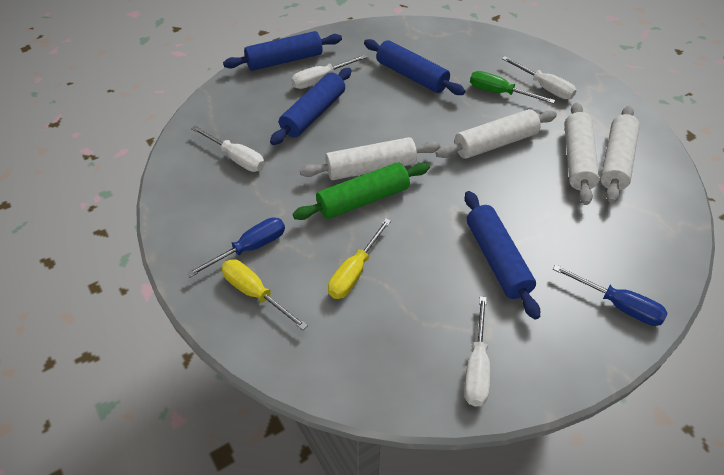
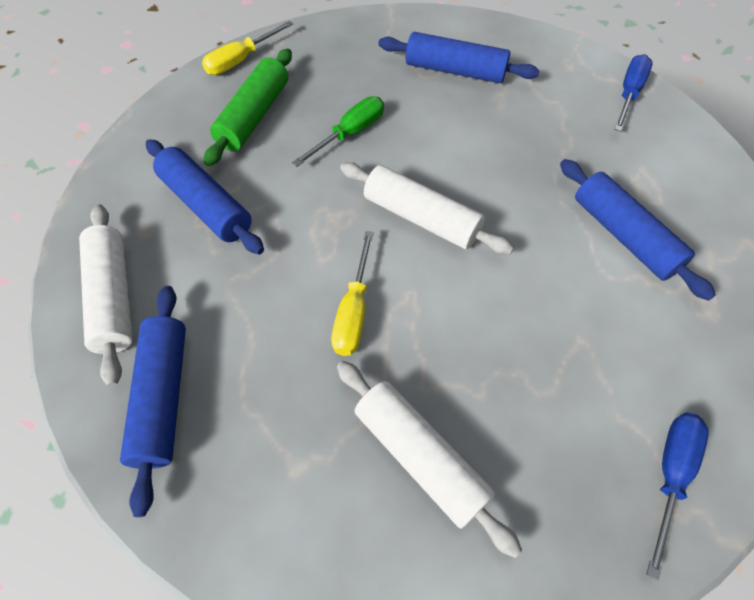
white rolling pin: [300,137,440,180] [436,109,557,159] [564,102,599,205] [600,106,640,203] = 4 -> [79,204,133,387] [337,361,522,558] [340,162,514,255] = 3
white screwdriver: [191,126,265,172] [291,54,367,89] [464,296,490,407] [502,56,577,99] = 4 -> none = 0

